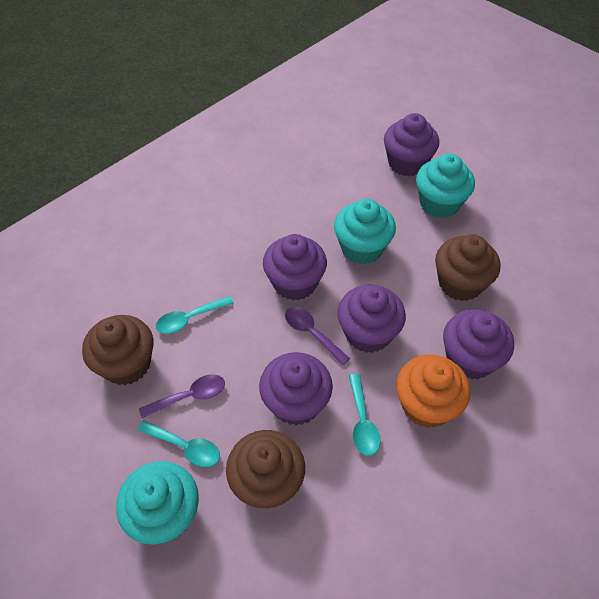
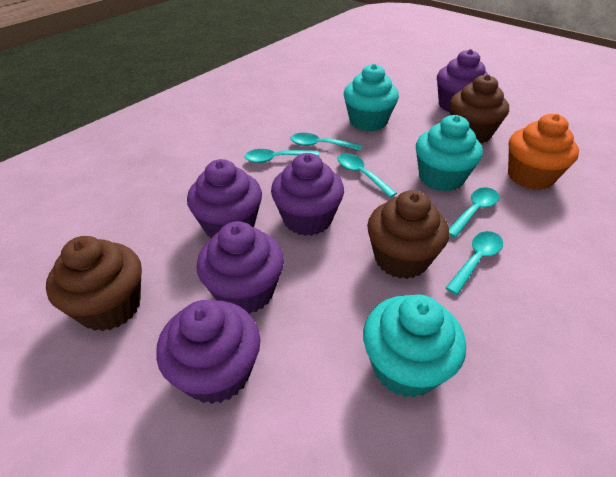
purple spoon: [139,375,225,418] [285,307,350,366] = 2 -> none = 0
turquoise spoon: [137,420,220,467] [156,296,234,334] [349,374,381,456] = 3 -> [244,149,319,163] [291,133,362,151] [338,153,397,198] [446,231,503,295] [449,187,499,238] = 5

